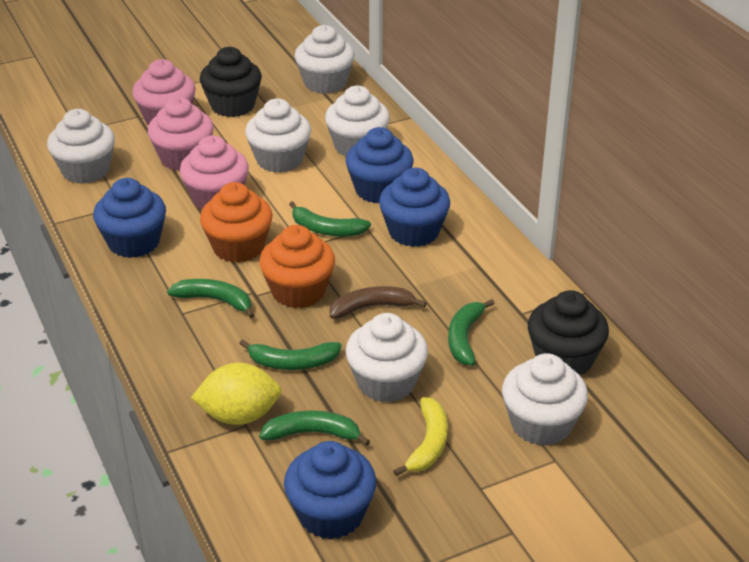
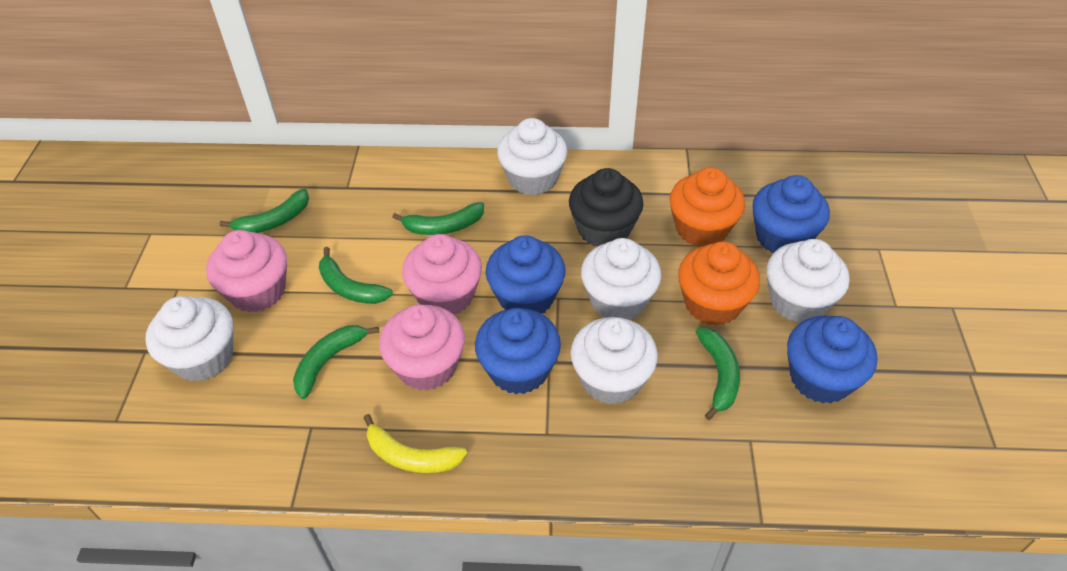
black cupcake: [200,47,262,117] [528,290,609,376] = 2 -> [569,168,643,247] = 1
brown banana: [330,286,427,319] = 1 -> none = 0
white cupcake: [47,109,115,184] [245,99,311,173] [295,25,355,94] [325,86,390,157] [345,313,428,402] [502,353,588,446] = 6 -> [145,296,233,382] [497,118,567,195] [570,317,658,404] [581,238,662,319] [767,239,850,322] = 5
yellow lemon: [191,363,281,425] = 1 -> none = 0

